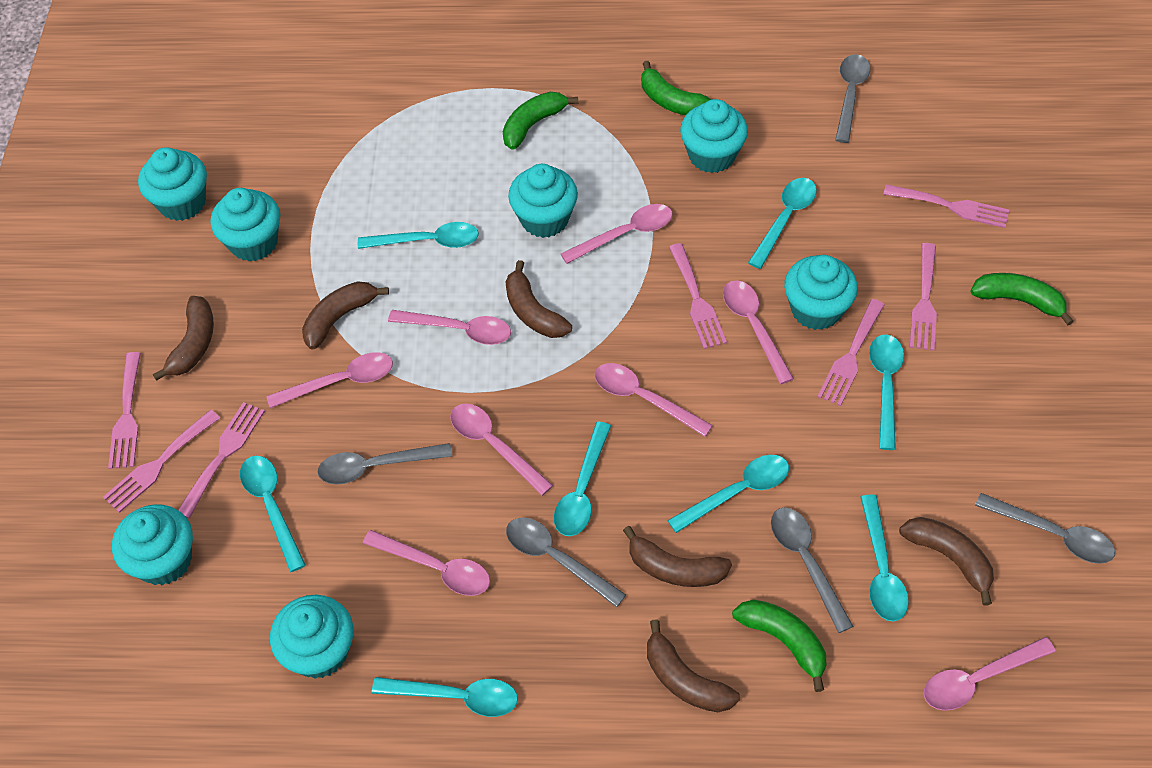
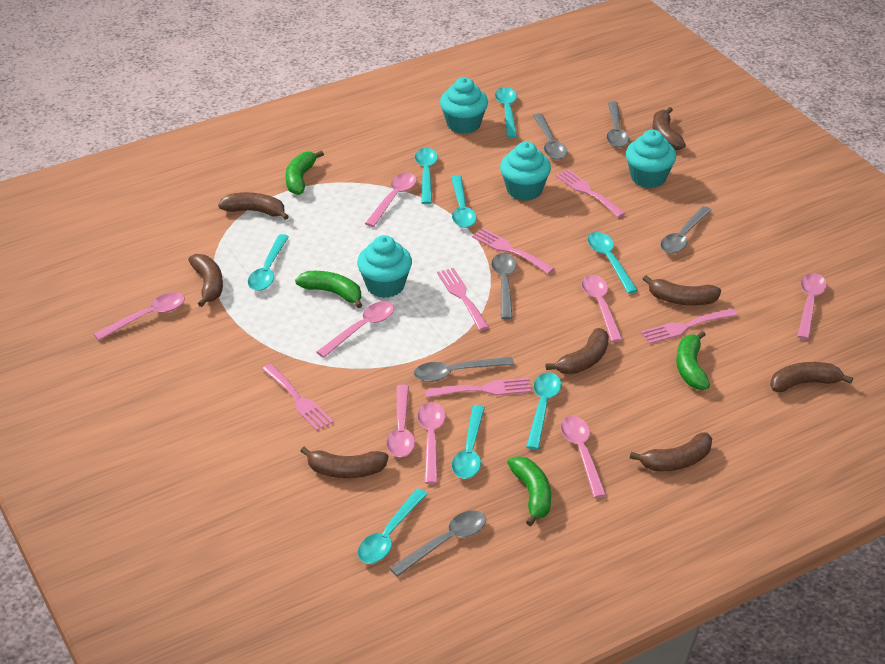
brown banana: [153,296,214,381] [302,281,389,350] [505,260,572,338] [623,526,732,587] [647,619,740,712] [899,517,994,606] = 6 -> [188,254,223,307] [218,192,289,220] [300,447,388,478] [546,328,609,374] [630,432,712,471] [643,275,721,306] [652,107,686,150] [770,362,853,392] = 8
grey spoon: [317,443,452,484] [506,518,626,607] [771,508,854,633] [835,54,870,143] [975,493,1115,564] = 5 -> [389,510,486,577] [414,357,514,382] [491,253,517,320] [533,113,568,160] [607,101,629,147] [660,206,712,254] = 6
pink fork: [103,410,220,513] [108,352,141,469] [178,402,265,518] [669,243,727,349] [817,299,885,406] [883,184,1009,228] [910,243,937,351] = 7 -> [262,364,334,431] [425,378,532,398] [437,268,489,331] [472,228,555,274] [556,169,626,218] [641,308,737,344] = 6
turquoise cupcake: [112,504,193,585] [138,147,207,221] [211,188,280,261] [270,595,353,679] [508,164,578,238] [680,99,748,173] [784,255,858,330] = 7 -> [357,235,412,298] [440,77,488,134] [500,142,551,201] [626,130,676,188] = 4

